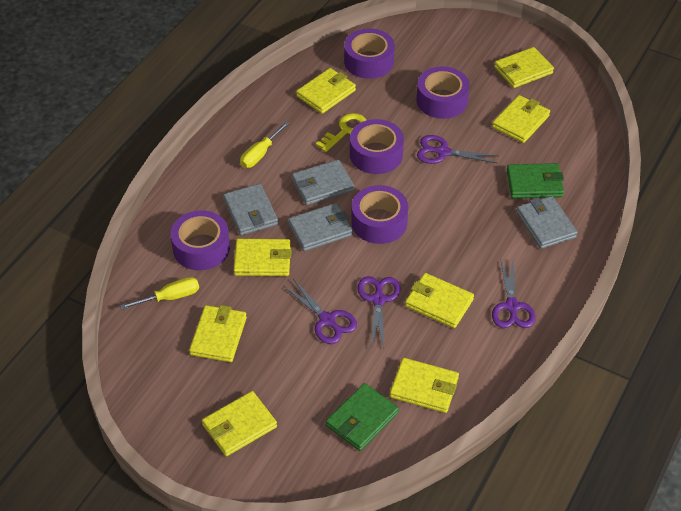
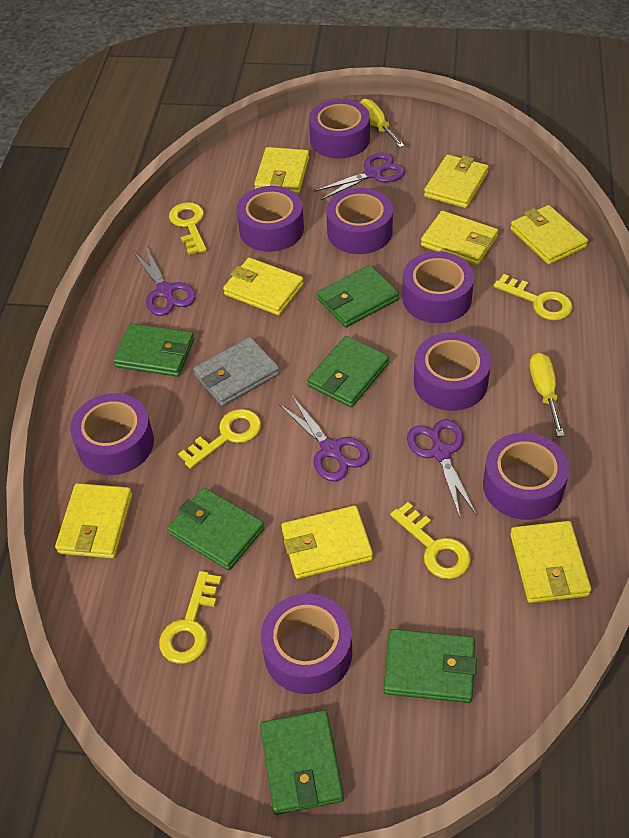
green wallet: [326,383,399,451] [507,163,564,198] = 2 -> [113,323,194,377] [167,488,264,570] [260,710,344,815] [307,336,389,407] [317,265,399,327] [384,629,477,703] = 6
grey wallet: [223,184,278,236] [288,203,353,251] [292,160,354,205] [516,196,578,249] = 4 -> [193,337,280,406] = 1
purple tape: [170,210,230,270] [344,29,395,79] [350,119,404,174] [351,185,408,244] [416,66,469,119] = 5 -> [70,393,154,475] [237,186,304,252] [261,594,352,694] [309,99,370,158] [326,188,393,254] [402,251,474,323] [414,332,491,411] [483,433,569,520] = 8
yellow key: [316,113,366,152] = 1 -> [159,571,222,664] [169,202,207,255] [178,409,261,469] [391,502,471,579] [494,274,573,321] = 5

